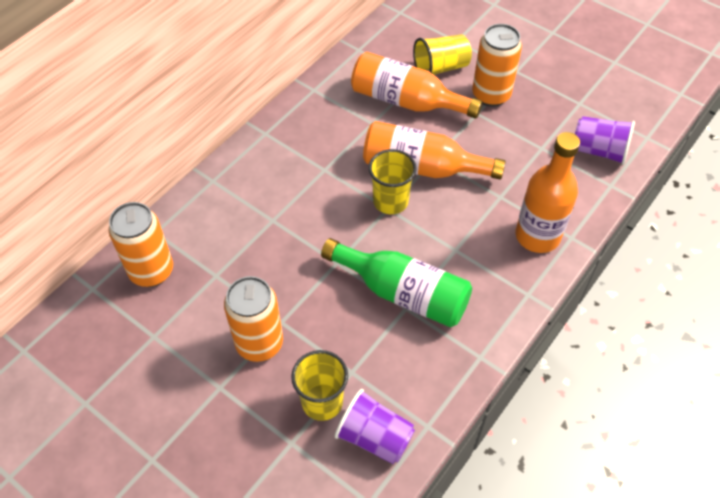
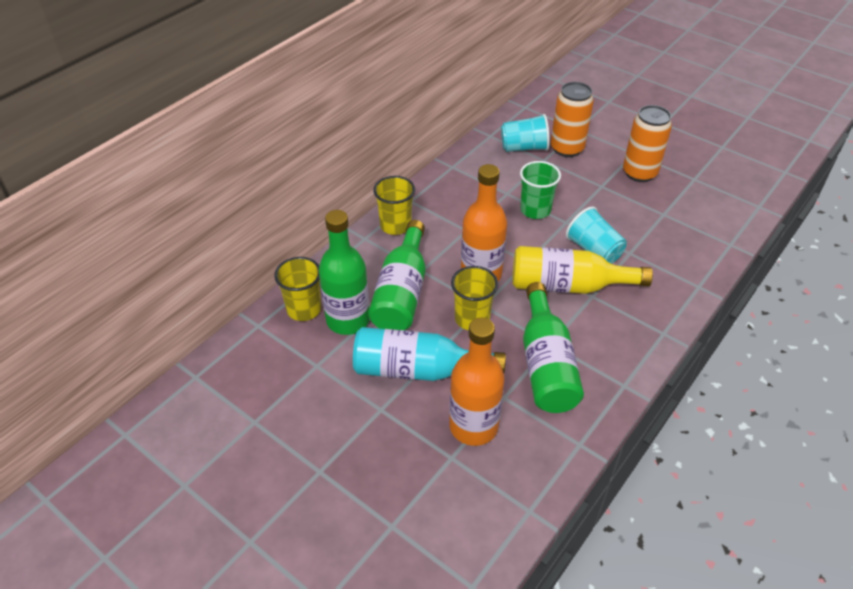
green bottle: [321,238,472,327] = 1 -> [319,210,370,335] [368,220,425,330] [523,282,584,413] = 3
green cup: none = 0 -> [520,161,561,219] = 1
orange bottle: [351,52,483,119] [363,121,505,180] [516,132,580,253] = 3 -> [449,318,505,446] [461,164,507,281] = 2
orange can: [109,202,173,287] [224,276,283,362] [472,24,522,107] = 3 -> [551,82,594,157] [623,105,672,182] = 2
purple cup: [335,389,415,464] [575,116,635,165] = 2 -> none = 0
turquoise bottle: none = 0 -> [353,327,506,381] = 1
turquoise cup: none = 0 -> [501,114,550,152] [566,207,627,264] = 2
yellow bottle: none = 0 -> [512,246,653,294] = 1

